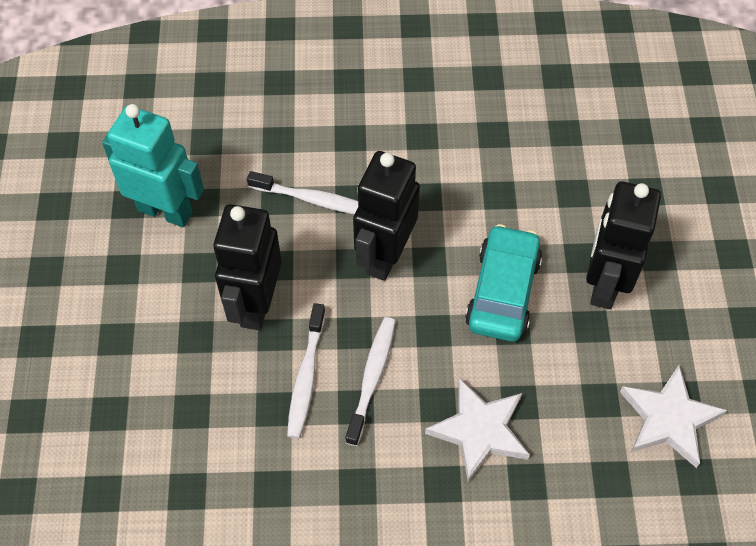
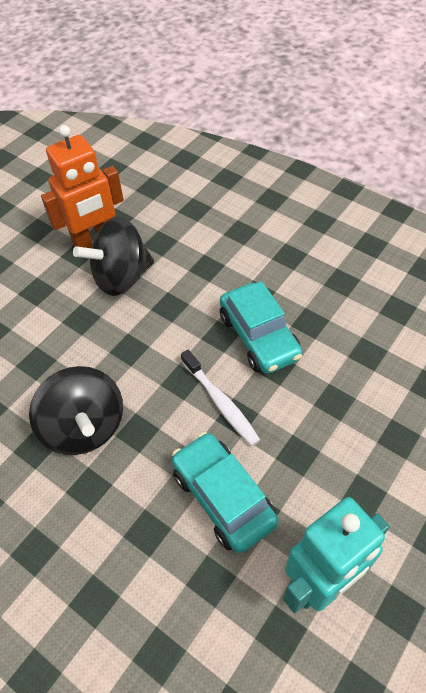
black robot: [213,204,282,330] [353,151,420,281] [586,181,661,309] = 3 -> none = 0
black spinning top: none = 0 -> [29,366,123,455] [73,217,154,296] = 2
orange robot: none = 0 -> [41,125,124,248] = 1
turquoise car: [465,224,542,341] = 1 -> [172,432,278,553] [220,281,302,374] = 2
white star: [425,378,530,482] [620,365,727,468] = 2 -> none = 0
white toothbrush: [247,171,358,214] [287,303,325,439] [345,317,395,446] = 3 -> [181,350,260,446] = 1

